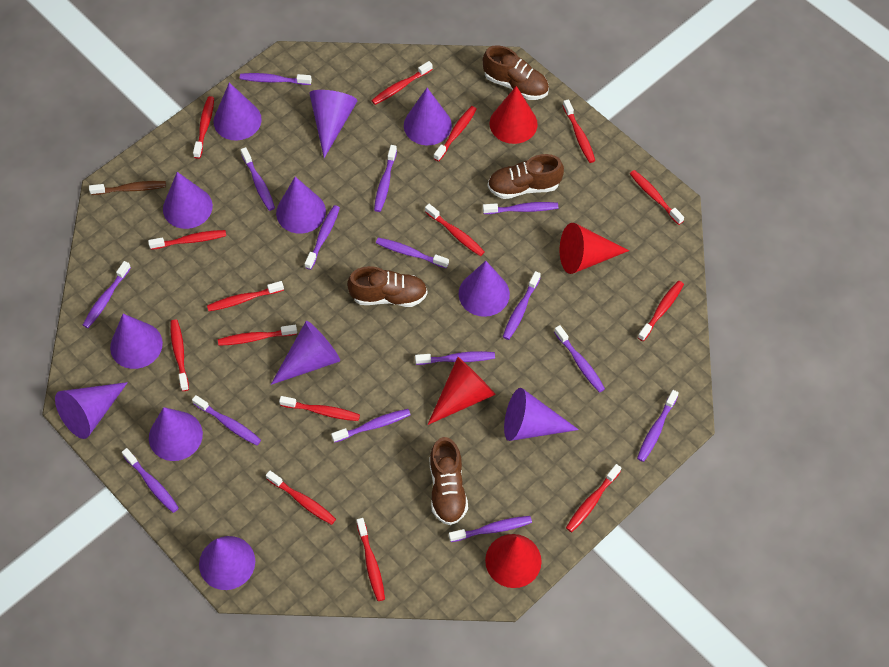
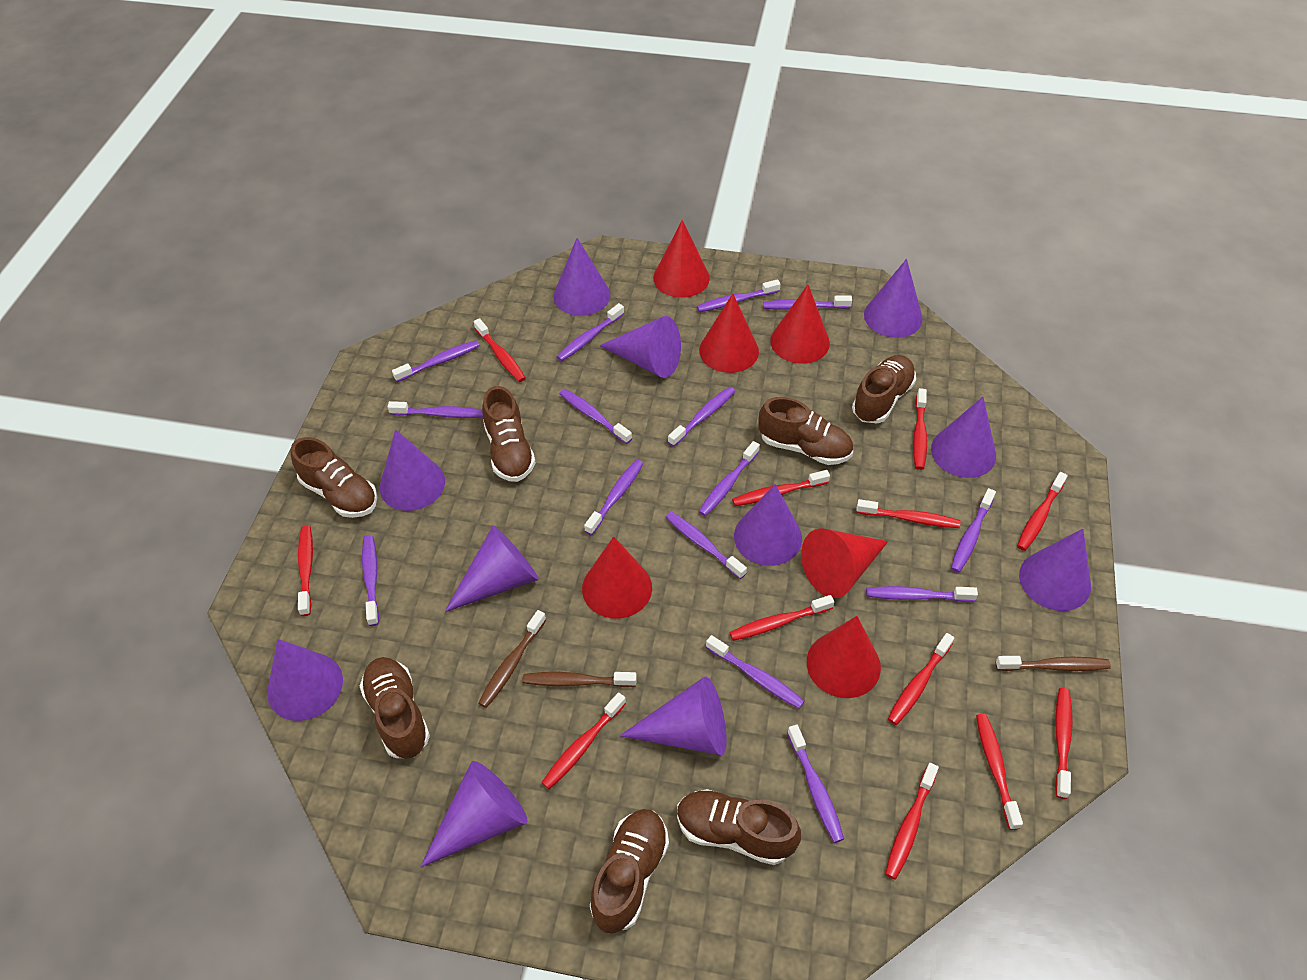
brown shoe: [347,266,427,307] [429,437,468,525] [483,45,549,100] [488,154,564,199] = 4 -> [291,437,377,518] [360,657,430,759] [482,386,536,482] [590,809,669,933] [677,789,801,865] [758,397,853,465] [852,355,916,423] = 7
brown toothbrush: [89,181,166,195] = 1 -> [478,610,546,708] [523,672,637,687] [996,656,1111,671] = 3
purple cone: [55,382,128,439] [110,314,163,369] [149,407,203,461] [163,172,213,229] [199,536,255,590] [213,82,262,140] [271,321,340,385] [276,177,326,234] [309,90,357,158] [404,88,452,145] [459,261,510,317] [504,388,579,441] = 12 -> [267,639,343,721] [379,430,445,511] [420,761,528,867] [444,526,539,612] [553,238,610,316] [600,316,681,378] [620,677,727,755] [734,484,802,566] [864,259,923,338] [931,397,996,478] [1019,529,1091,611] = 11
red cone: [427,357,496,425] [485,534,542,588] [489,86,538,144] [560,223,629,274] = 4 -> [582,536,652,619] [653,220,710,298] [699,293,759,373] [770,285,830,364] [801,528,888,598] [807,616,881,698] = 6
red toothbrush: [148,230,226,250] [170,320,189,391] [193,96,214,159] [207,281,284,311] [218,325,297,346] [266,470,336,525] [279,396,360,421] [357,518,385,601] [371,61,433,105] [425,204,485,256] [434,106,477,161] [563,99,595,163] [566,464,621,532] [630,170,684,225] [638,281,684,341] = 15 -> [298,525,313,616] [474,318,526,382] [541,692,626,789] [729,595,834,641] [732,470,830,506] [856,499,961,528] [885,763,939,879] [888,633,954,725] [913,388,927,470] [976,714,1023,830] [1017,472,1068,551] [1055,688,1073,799] = 12

